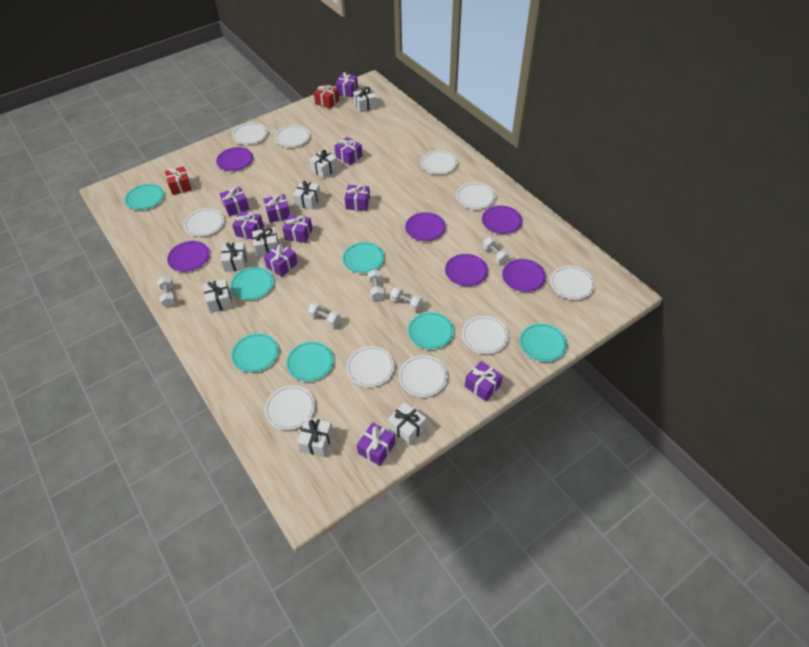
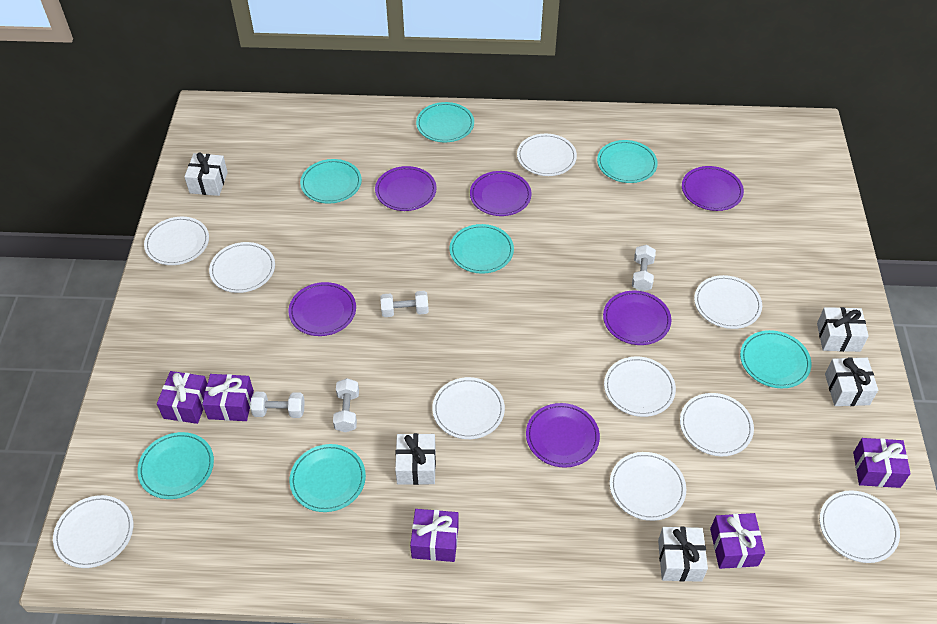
purple gift: [220,187,249,216] [232,211,264,239] [263,194,290,223] [264,243,298,277] [282,214,313,243] [334,137,363,165] [336,72,358,97] [345,185,370,211] [357,422,395,466] [465,361,503,401] = 10 -> [157,371,208,424] [202,374,254,421] [410,509,459,562] [710,513,765,569] [853,438,911,488] = 5
red gift: [165,166,191,195] [314,84,339,109] = 2 -> none = 0
white dumbbell: [157,276,176,307] [308,302,341,327] [368,269,385,300] [390,286,423,311] [483,237,509,264] = 5 -> [250,392,305,418] [333,378,359,432] [380,291,429,317] [632,245,656,291] = 4
white gift: [203,279,233,313] [221,242,247,272] [252,227,279,257] [293,181,321,210] [297,417,333,457] [309,150,338,178] [353,87,377,112] [388,402,426,445] = 8 -> [184,152,228,196] [395,433,436,485] [658,527,708,582] [817,307,869,352] [825,357,878,406] = 5

